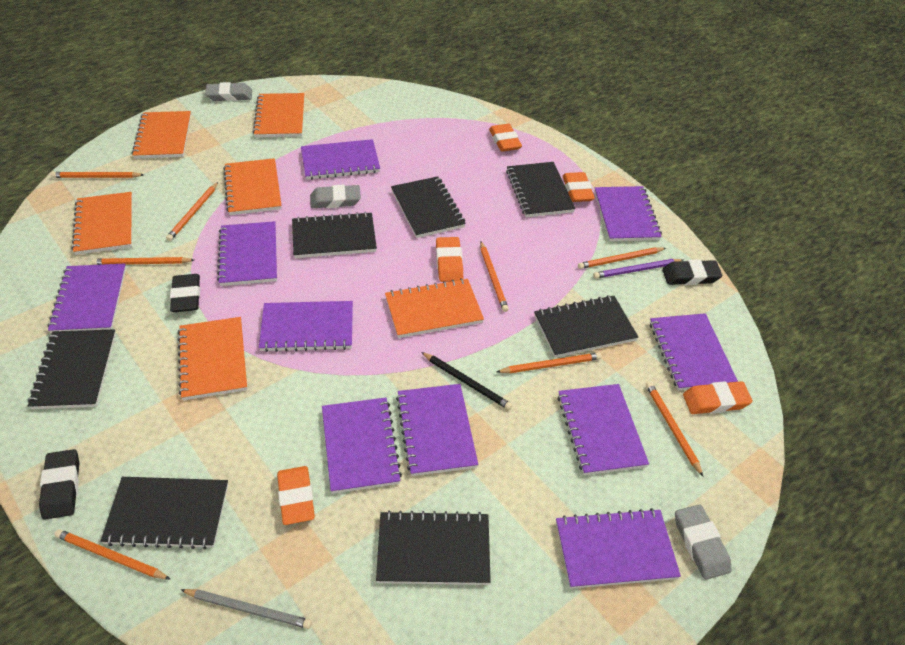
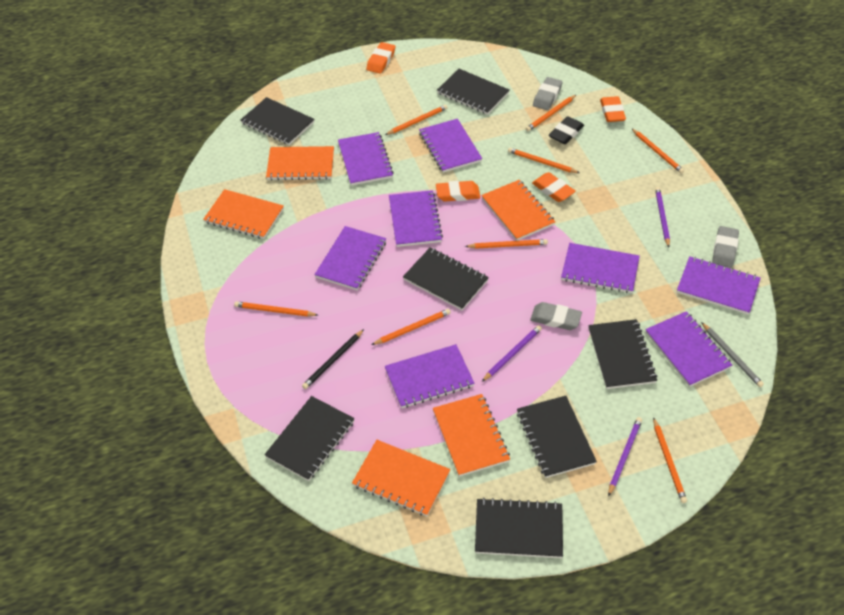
black eraser: [39,449,79,520] [170,274,200,312] [662,259,722,285] = 3 -> [549,116,584,144] = 1
orange eraser: [277,466,315,525] [436,237,463,282] [489,124,522,152] [563,172,595,202] [683,381,753,414] = 5 -> [366,42,395,73] [436,181,481,202] [532,172,576,202] [600,96,626,122] = 4
orange notebook: [71,192,132,255] [132,111,191,159] [178,317,247,400] [223,158,282,215] [253,93,304,137] [385,278,484,338] = 6 -> [203,189,284,239] [266,146,334,180] [352,440,450,516] [433,394,510,477] [481,180,555,241] = 5
purple notebook: [47,263,126,334] [217,221,277,286] [259,301,353,352] [301,139,380,180] [322,398,402,494] [396,384,478,476] [556,508,681,589] [557,384,649,475] [594,186,662,241] [650,313,738,391] = 10 -> [314,226,386,290] [338,132,394,186] [385,344,475,408] [389,190,443,247] [419,119,482,173] [561,243,640,293] [645,311,732,387] [677,256,760,315] = 8
purple pencil: [593,259,683,279] = 1 -> [482,325,542,381] [608,417,642,496] [655,187,670,247] = 3

